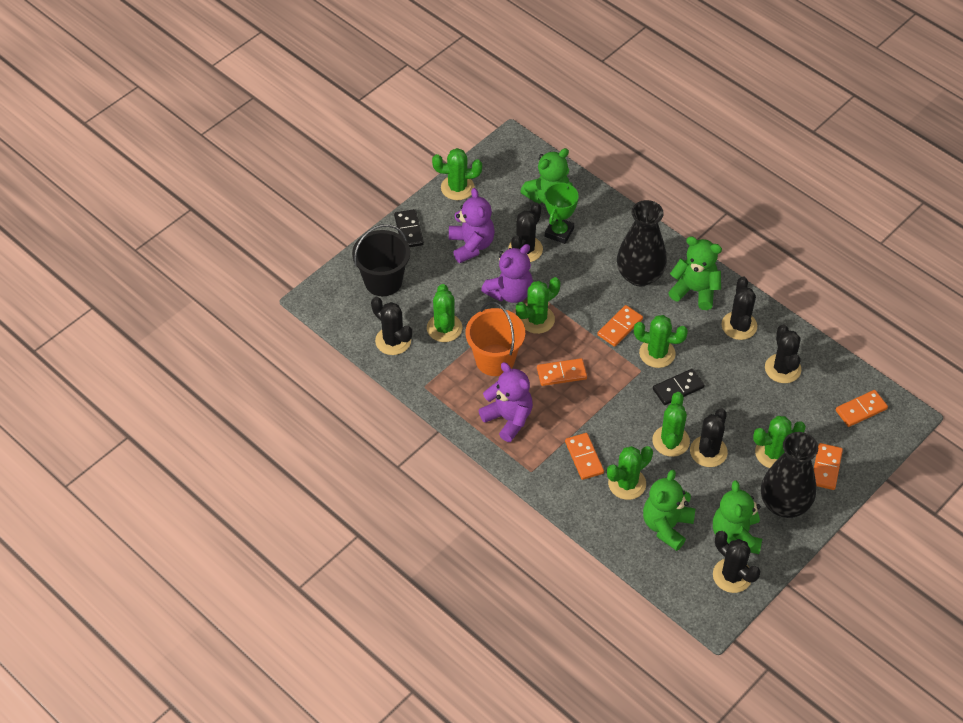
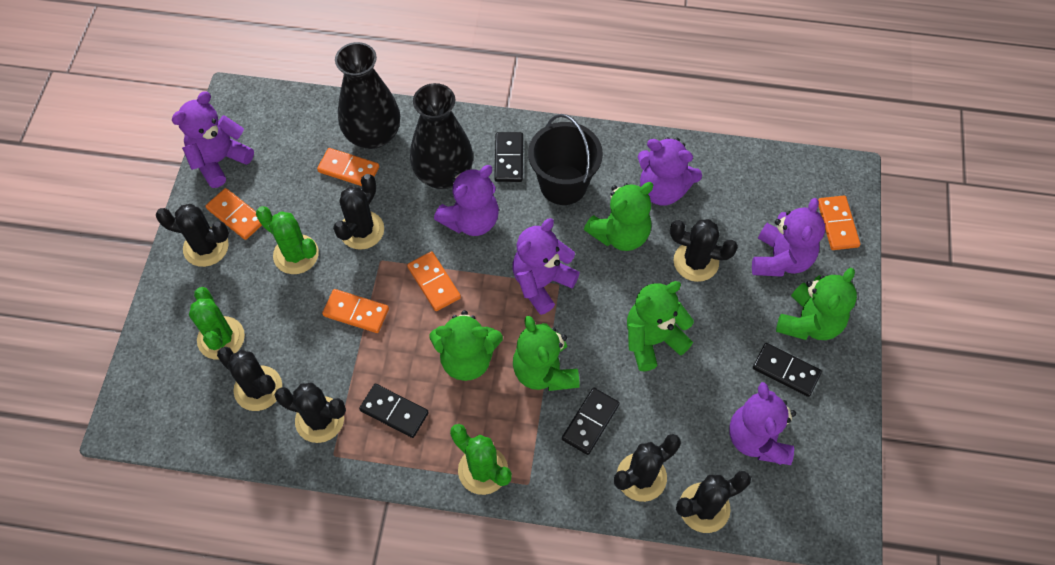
black cactus: [371,297,412,355] [508,202,543,262] [690,408,728,467] [713,531,760,593] [722,277,757,340] [765,324,801,383] = 6 -> [156,204,229,267] [217,347,282,411] [275,382,346,443] [333,174,384,250] [614,434,681,502] [670,219,738,282] [676,471,751,533] = 7
black domino: [394,209,424,247] [653,369,704,405] = 2 -> [359,384,429,438] [494,132,523,182] [562,388,620,455] [753,343,822,397] = 4
green cactus: [427,284,463,342] [432,148,482,200] [516,277,560,334] [607,446,653,500] [634,315,688,368] [652,392,690,457] [753,416,806,468] = 7 -> [189,287,245,360] [256,206,319,274] [450,424,512,495] = 3
green teddy bear: [520,148,569,204] [643,470,695,551] [668,236,722,310] [713,480,762,554] = 4 -> [430,310,503,381] [513,316,580,391] [584,182,654,251] [627,281,694,371] [776,268,857,340] = 5
green trophy: [544,182,579,244] = 1 -> none = 0
orange bucket: [466,301,525,376] = 1 -> none = 0
purple teddy bear: [449,188,495,263] [478,362,533,442] [481,244,533,303] = 3 -> [172,91,254,188] [434,165,499,236] [513,218,580,315] [638,137,702,206] [729,382,796,465] [752,198,825,277] = 6

